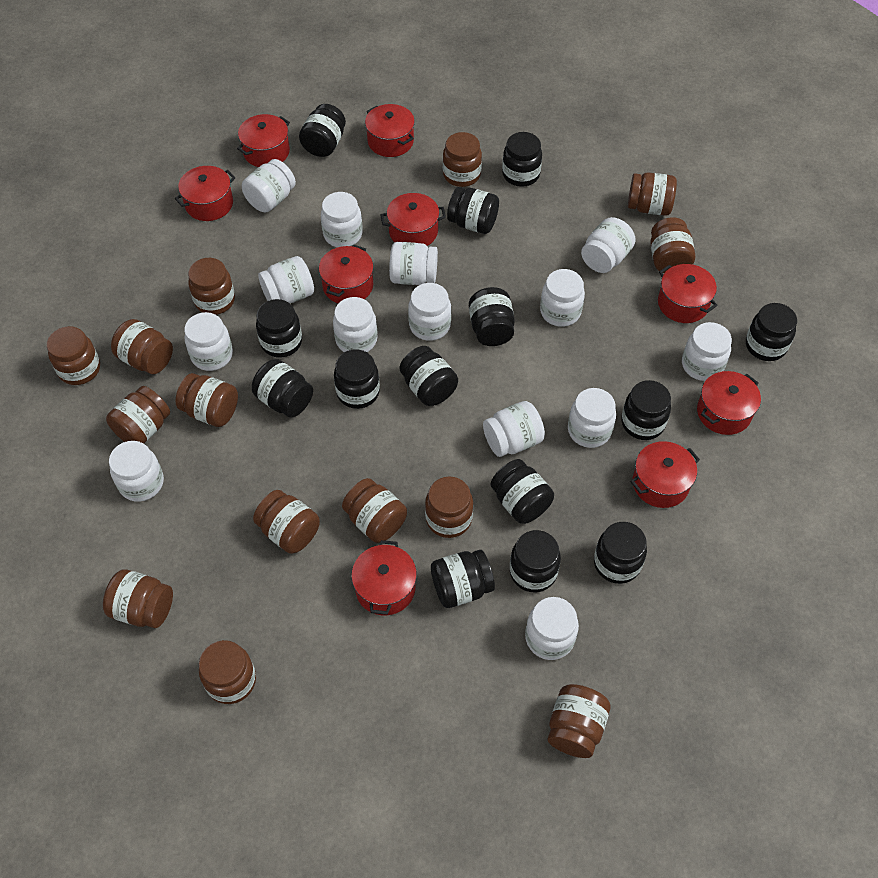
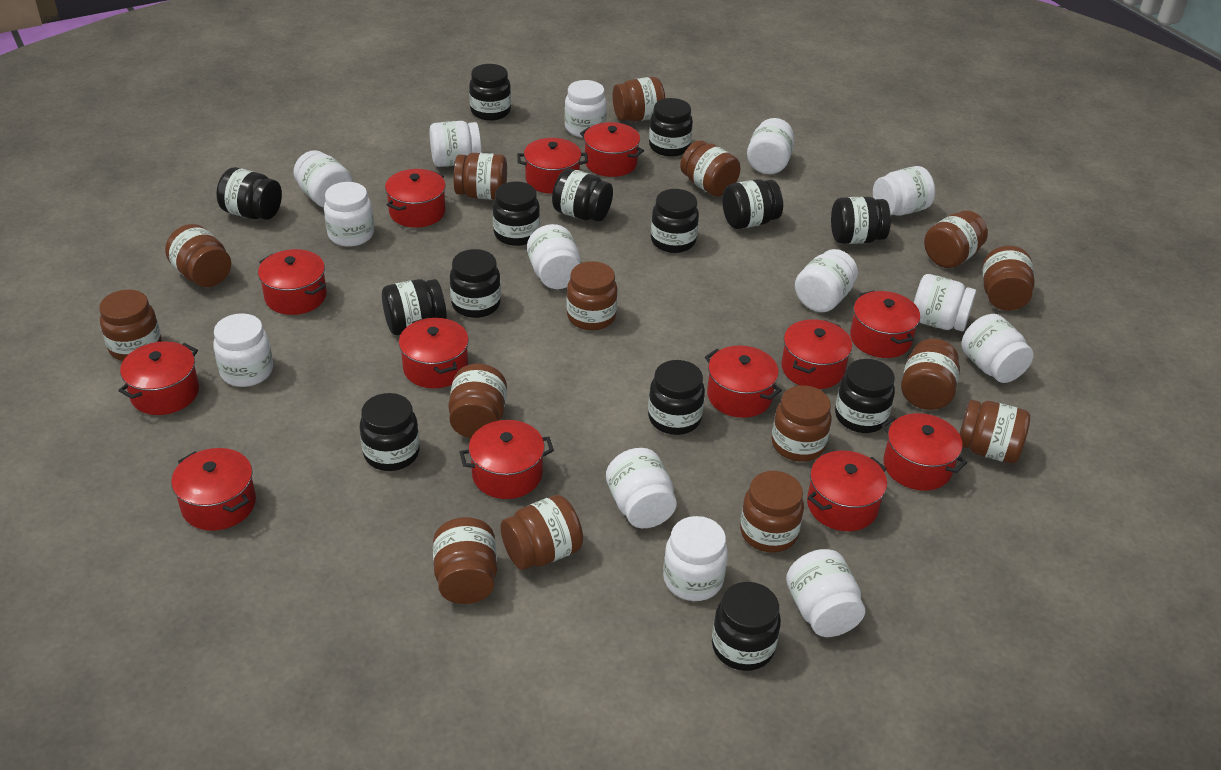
brown jar: [47,326,100,385] [103,570,173,628] [106,386,170,444] [111,319,173,374] [176,373,238,427] [188,258,235,315] [199,640,256,704] [253,490,320,554] [342,478,407,543] [425,477,473,538] [443,132,482,187] [547,684,610,758] [628,172,677,216] [650,217,695,273] = 14 -> [99,289,161,361] [165,224,231,287] [433,517,497,604] [448,364,507,438] [454,153,507,200] [501,495,583,570] [566,261,618,330] [612,77,665,121] [680,140,740,196] [740,471,804,553] [772,385,832,462] [901,339,960,410] [924,210,988,268] [960,400,1030,463] [983,246,1035,311] = 15
red pot: [175,166,236,221] [237,114,290,167] [319,245,374,303] [351,540,417,615] [365,104,415,157] [380,193,446,246] [631,441,700,508] [658,264,718,323] [697,371,761,435] = 9 -> [118,342,199,415] [171,448,256,531] [258,249,327,315] [385,169,446,228] [399,317,469,388] [460,420,554,499] [517,138,588,194] [580,122,644,177] [705,346,782,418] [781,319,852,389] [807,451,887,531] [850,291,920,358] [882,413,967,491] = 13

